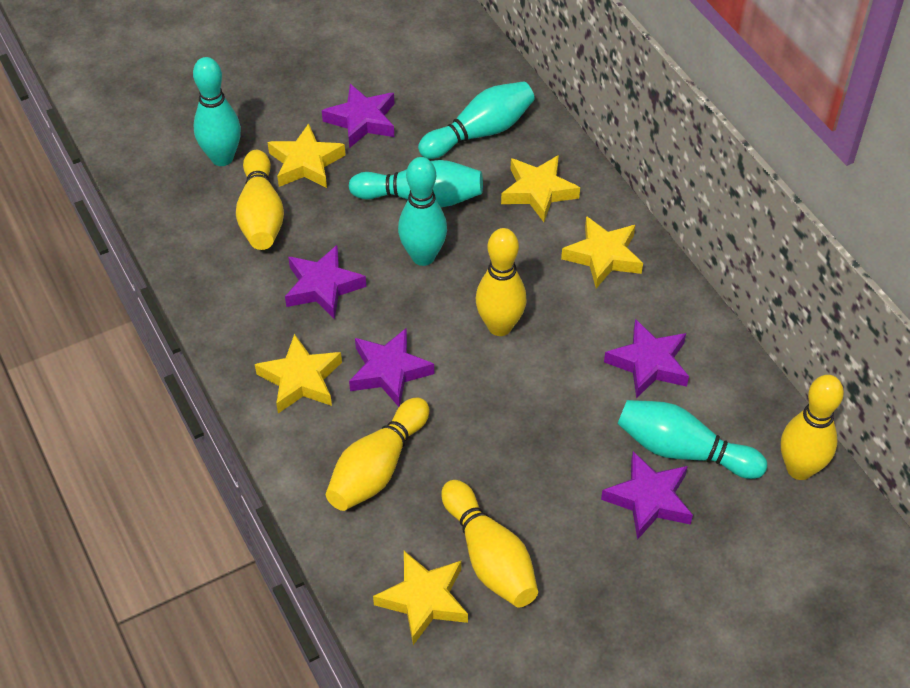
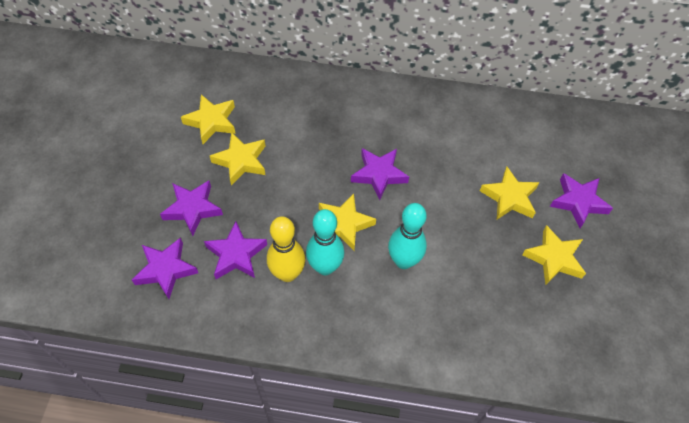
turquoise bowling pin: [193,57,241,166] [349,160,483,207] [398,157,447,266] [418,81,535,159] [617,400,767,479] = 5 -> [306,209,344,275] [388,203,427,269] = 2
yellow bowling pin: [236,150,284,250] [326,397,429,511] [441,480,538,607] [476,228,527,336] [781,375,844,480] = 5 -> [267,216,305,282] = 1

